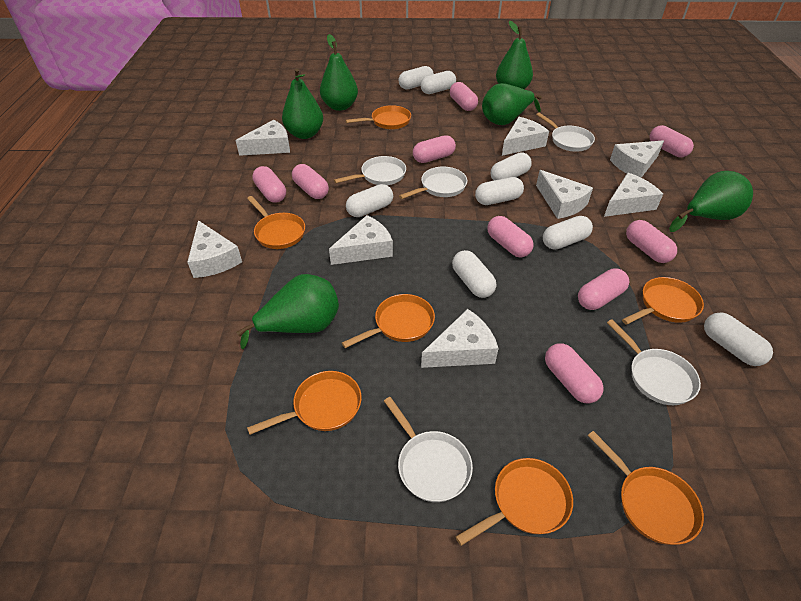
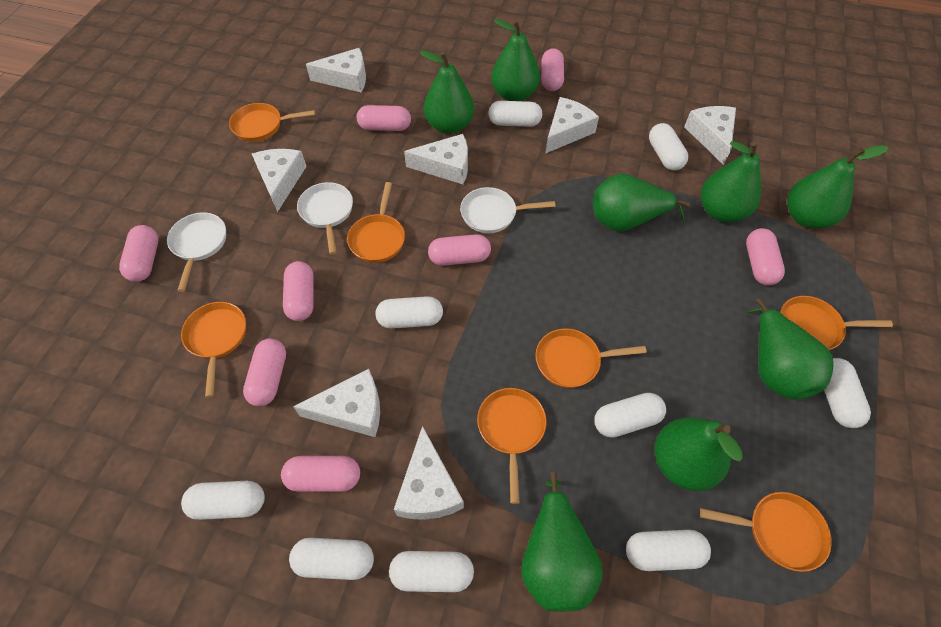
green pear: [236,274,339,349] [282,68,323,139] [320,34,358,111] [482,83,542,125] [496,21,533,89] [669,171,753,232] = 6 -> [420,50,474,134] [491,19,540,101] [522,472,603,612] [593,174,690,232] [655,418,743,491] [701,141,761,222] [748,298,834,400] [787,145,888,229] = 8
pink capsule: [252,166,286,203] [292,164,329,199] [413,135,456,163] [450,82,478,111] [487,216,534,257] [545,343,604,404] [578,268,629,310] [626,220,677,263] [650,125,694,157] = 9 -> [119,225,158,282] [243,339,286,406] [281,456,360,492] [283,261,314,321] [357,105,411,131] [428,234,491,266] [541,48,564,91] [746,228,785,285] = 8
white capsule: [346,184,393,217] [399,66,434,89] [420,71,456,94] [452,250,496,298] [475,177,524,205] [491,152,532,180] [543,216,593,250] [704,312,773,366] = 8 -> [181,481,265,520] [289,538,374,580] [376,296,443,329] [389,551,474,592] [488,101,542,127] [594,393,666,438] [626,530,711,571] [649,123,688,171] [824,358,871,428] = 9
white cheese: [187,220,242,278] [236,120,290,156] [329,215,393,265] [421,309,499,368] [502,117,549,156] [536,170,593,219] [604,173,663,217] [610,140,664,178] = 8 -> [252,149,307,212] [293,369,380,437] [306,48,366,92] [394,426,464,520] [404,134,468,184] [545,97,599,154] [684,106,736,165] = 7
white pan: [334,156,406,185] [384,397,473,502] [399,167,467,199] [536,113,595,152] [607,319,701,405] = 5 -> [167,212,226,292] [297,182,353,255] [460,187,555,233] = 3

